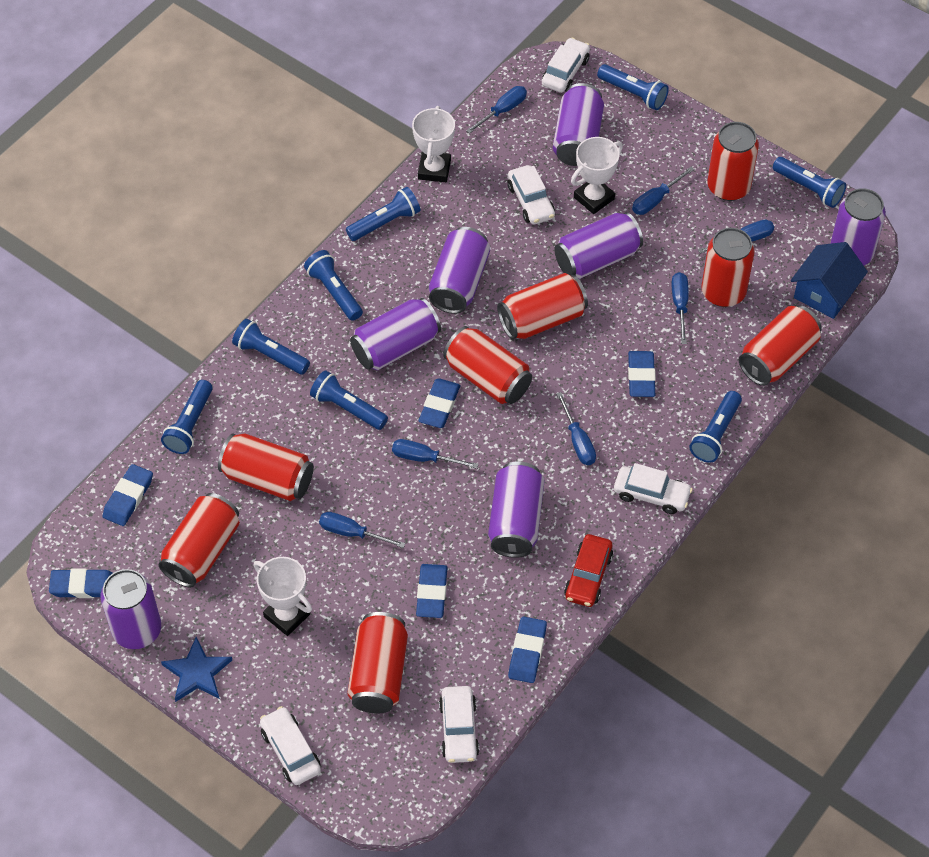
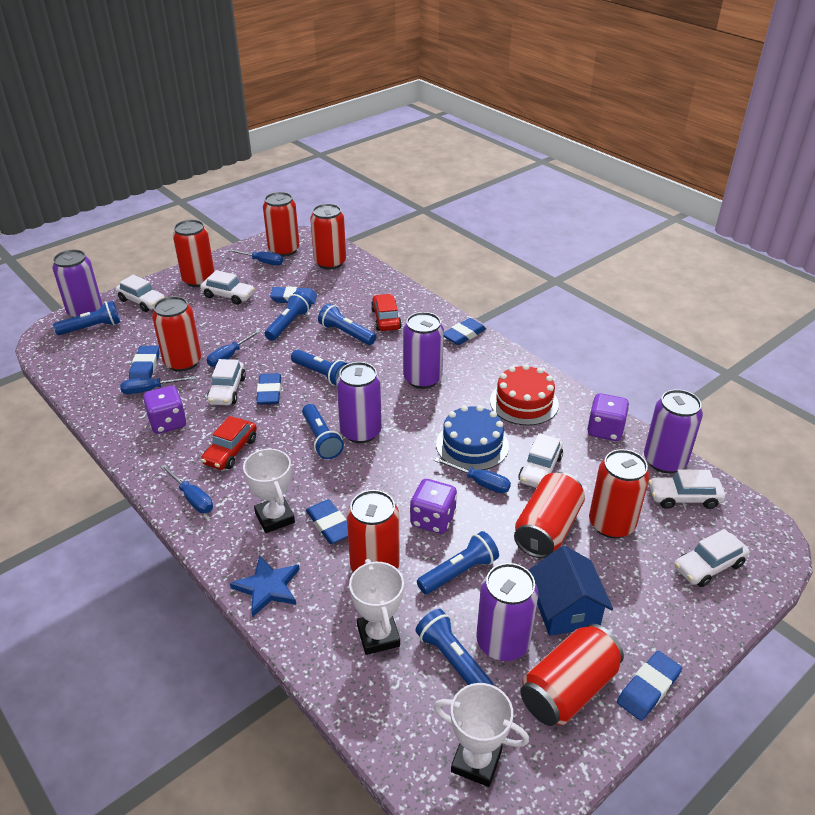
blue cake: none = 0 -> [436,405,509,470] = 1
blue flashlight: [161,380,213,454] [232,319,310,375] [304,250,363,321] [310,370,388,430] [346,187,420,241] [597,64,669,110] [690,391,742,463] [773,157,846,208] = 8 -> [53,301,121,335] [265,292,311,341] [291,349,348,386] [302,404,344,459] [318,304,376,345] [415,609,494,686] [417,531,499,594] = 7
blue screwdriver: [319,512,406,548] [392,439,479,469] [466,86,527,134] [556,392,596,465] [632,167,695,215] [671,272,689,344] [698,219,774,254] = 7 -> [120,376,196,394] [161,464,213,513] [207,330,261,367] [228,249,283,265] [434,457,511,493] = 5
purple can: [101,569,161,649] [350,298,441,370] [429,227,490,314] [488,462,545,558] [553,83,604,166] [554,212,643,279] [830,188,886,265] = 7 -> [52,250,102,317] [336,362,382,443] [403,312,444,389] [476,563,538,661] [644,389,703,473] = 5
purple dice: none = 0 -> [143,386,187,434] [410,479,457,534] [587,393,629,441] = 3
red cake: none = 0 -> [490,364,559,426] = 1
red car: [564,534,613,607] = 1 -> [201,416,257,470] [371,294,402,331] = 2
white car: [260,706,321,785] [439,686,479,763] [507,165,555,224] [542,38,590,93] [614,463,693,514] = 5 -> [116,275,165,312] [200,270,255,305] [207,359,246,405] [518,433,563,488] [649,470,725,509] [674,529,749,587] = 6

